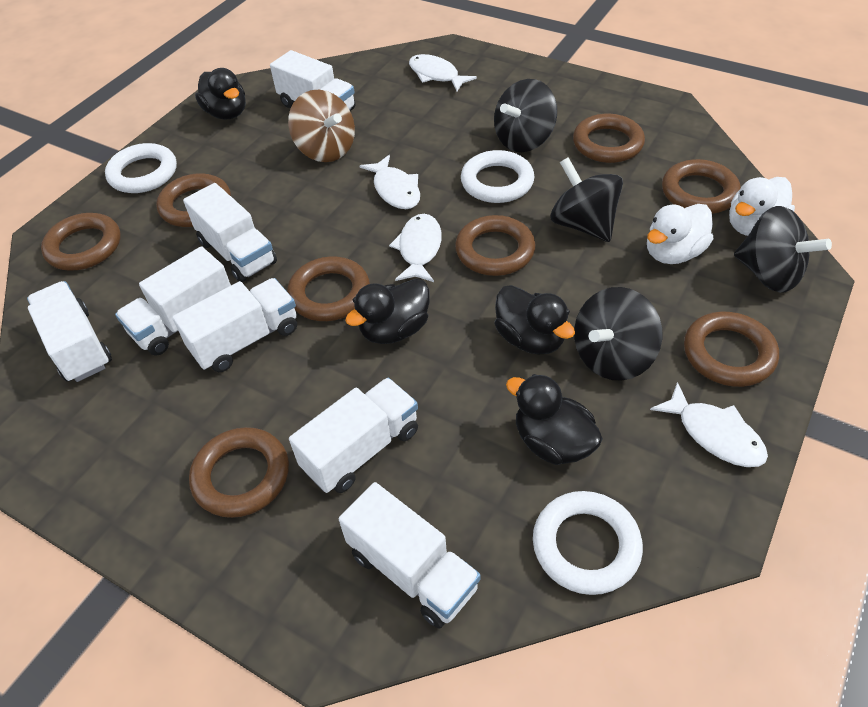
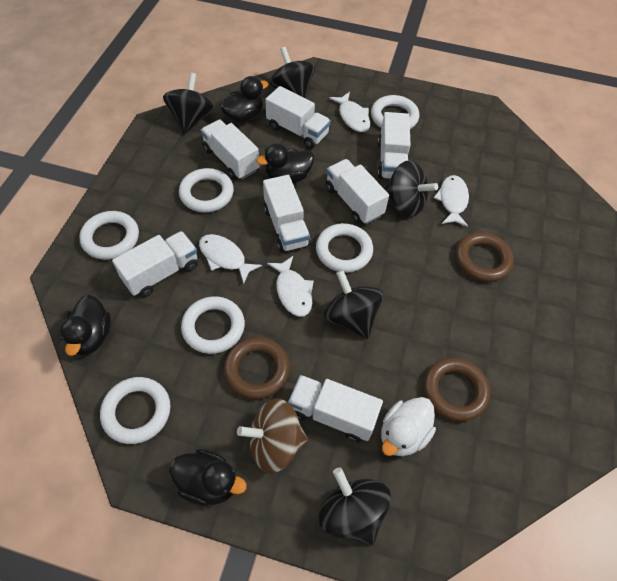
black spinning top: [494,79,557,152] [550,157,623,242] [574,287,662,381] [734,206,832,293] = 4 -> [163,73,214,134] [270,47,315,98] [319,468,391,545] [324,270,383,339] [384,161,438,217] = 5
brown ring: [41,213,121,271] [156,173,231,227] [189,427,289,518] [287,257,370,321] [455,215,536,276] [573,114,645,163] [662,159,740,214] [684,312,779,387] = 8 -> [224,337,290,399] [424,358,490,421] [456,232,514,282] = 3
white duck: [647,204,713,264] [729,177,795,236] = 2 -> [381,397,436,456] = 1
white ring: [105,143,177,193] [461,150,535,203] [533,491,643,595] = 3 -> [79,211,139,260] [100,377,171,444] [179,168,234,213] [181,296,245,354] [316,223,373,273] [371,95,419,129] = 6

